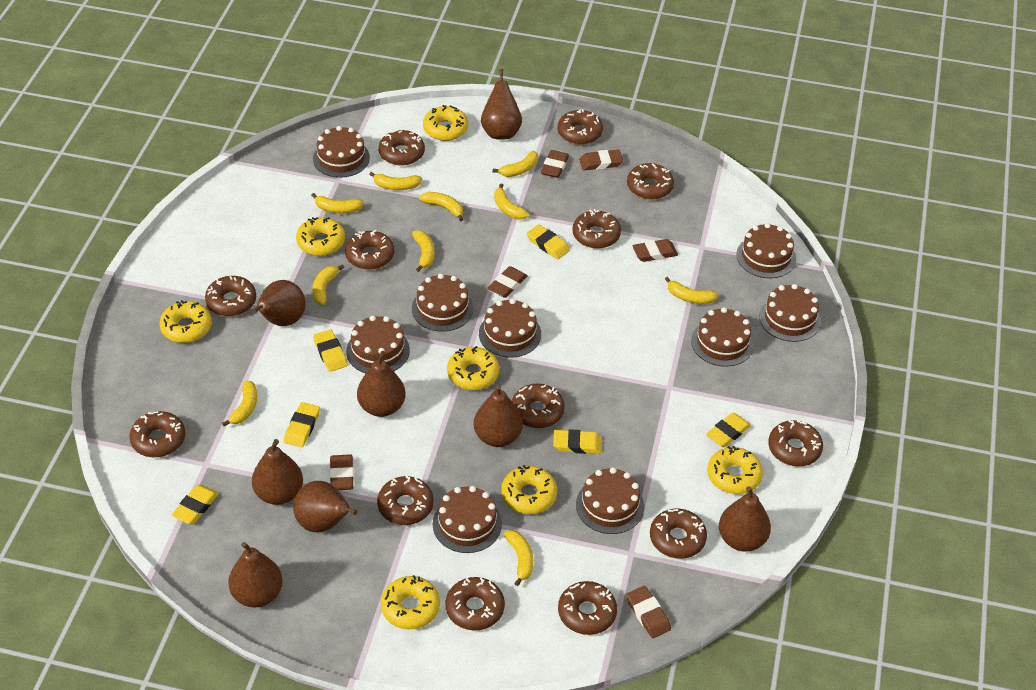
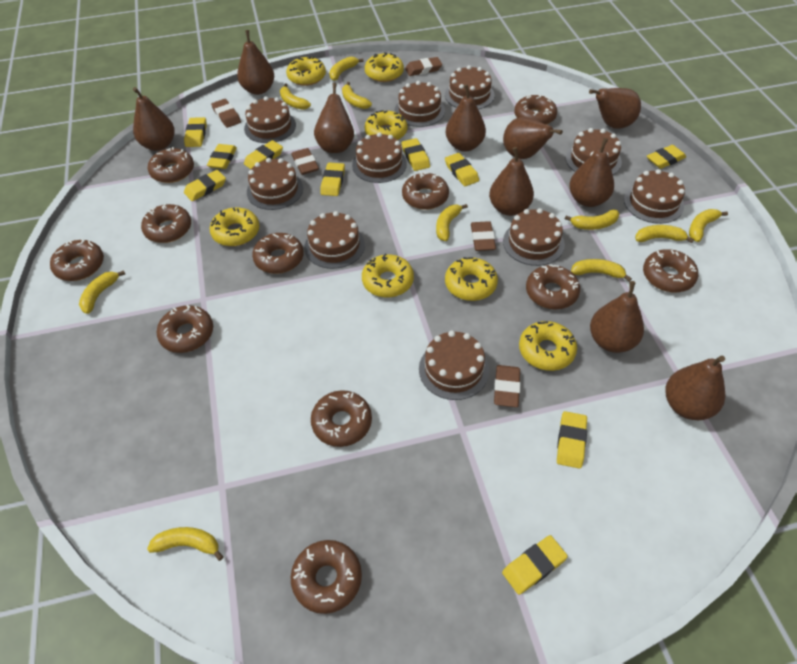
brown cake: [313,126,370,178] [346,315,410,373] [412,274,473,332] [433,486,502,553] [479,299,541,358] [576,467,644,534] [691,307,754,367] [736,223,796,278] [759,284,821,342] = 9 -> [244,96,296,143] [247,158,303,210] [304,211,365,269] [352,132,407,183] [394,81,445,127] [419,331,489,400] [445,65,494,109] [503,208,565,266] [566,128,622,175] [624,169,685,224] = 10
brown donut: [129,411,185,457] [205,276,256,316] [345,230,394,270] [377,476,434,525] [378,130,425,166] [445,577,505,630] [512,383,565,428] [557,109,603,145] [558,581,617,635] [572,209,621,249] [627,163,674,200] [650,509,707,559] [768,420,823,466] = 13 -> [50,239,104,281] [141,203,191,243] [148,147,194,183] [157,305,213,353] [252,233,304,274] [291,540,362,614] [311,390,372,447] [402,172,449,210] [514,94,557,125] [526,264,580,309] [643,249,698,292] = 11
brown eraser: [330,454,354,490] [488,266,528,298] [541,150,569,178] [579,150,623,170] [626,586,671,638] [632,239,678,262] = 6 -> [211,99,241,128] [291,148,319,175] [405,57,442,76] [471,221,496,251] [494,365,521,407] = 5
brown pear: [228,542,283,607] [252,280,305,326] [252,439,303,505] [293,481,357,532] [357,351,406,417] [474,385,523,447] [481,69,522,140] [719,486,771,552] = 8 -> [133,87,175,151] [237,30,274,95] [314,82,354,153] [446,84,486,152] [489,147,534,216] [503,117,563,159] [569,138,614,207] [589,88,641,129] [590,281,644,353] [665,356,725,420] = 10
yellow eraser: [171,485,219,524] [284,402,320,448] [313,329,348,372] [527,224,570,259] [553,429,602,454] [706,413,751,447] = 6 -> [184,117,207,147] [184,170,226,201] [207,144,237,169] [244,140,283,169] [320,162,345,196] [401,138,430,171] [445,153,479,186] [502,535,568,595] [557,411,587,469] [647,145,686,169] = 10

